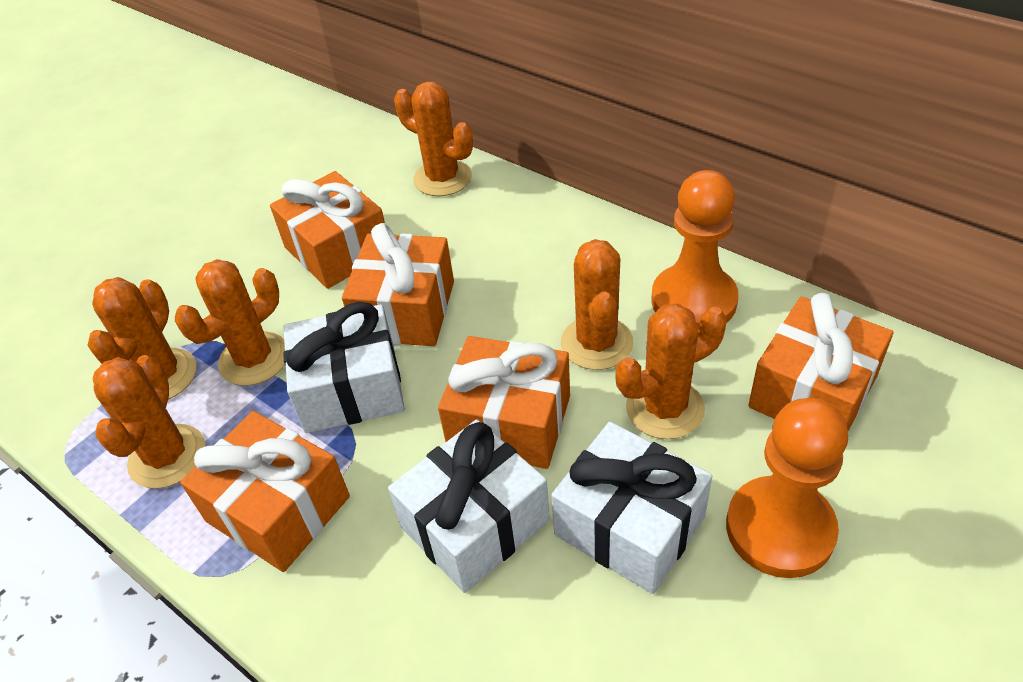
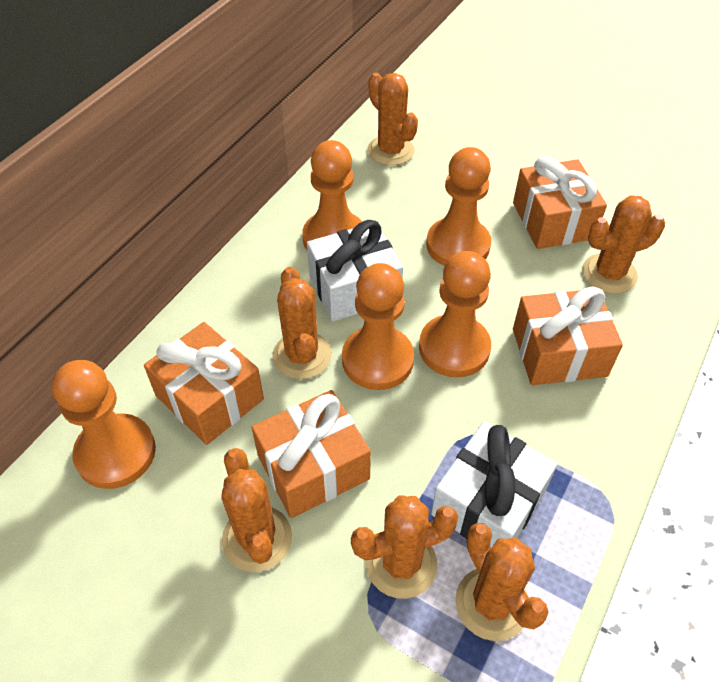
orange gift: [180,411,350,572] [270,171,385,289] [342,223,454,346] [438,336,570,469] [748,293,893,431] = 5 -> [144,322,264,445] [251,390,371,518] [513,156,607,249] [513,286,623,385] = 4
orange pawn: [651,170,739,330] [726,398,848,578] = 2 -> [52,360,156,489] [302,140,362,250] [342,263,414,390] [419,251,491,378] [426,147,491,266] = 5
white gift: [283,302,405,433] [388,420,550,593] [551,422,712,594] = 3 -> [307,220,403,321] [431,421,558,548] = 2

